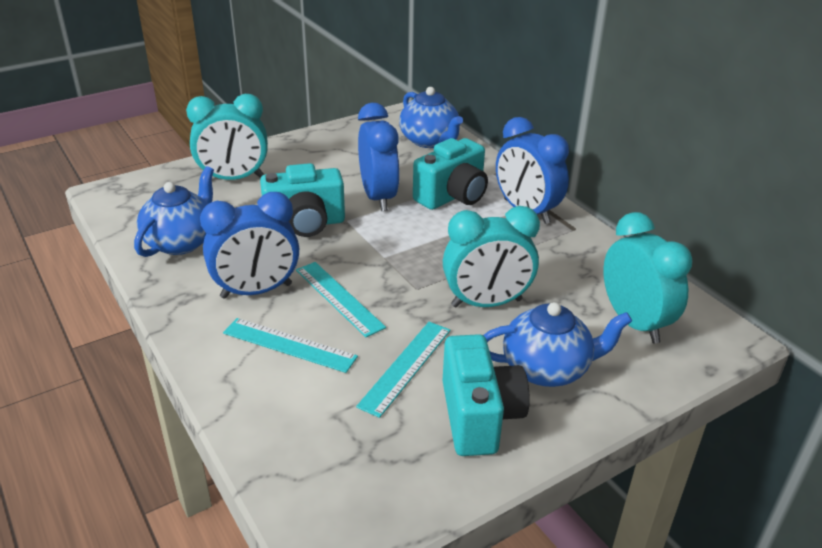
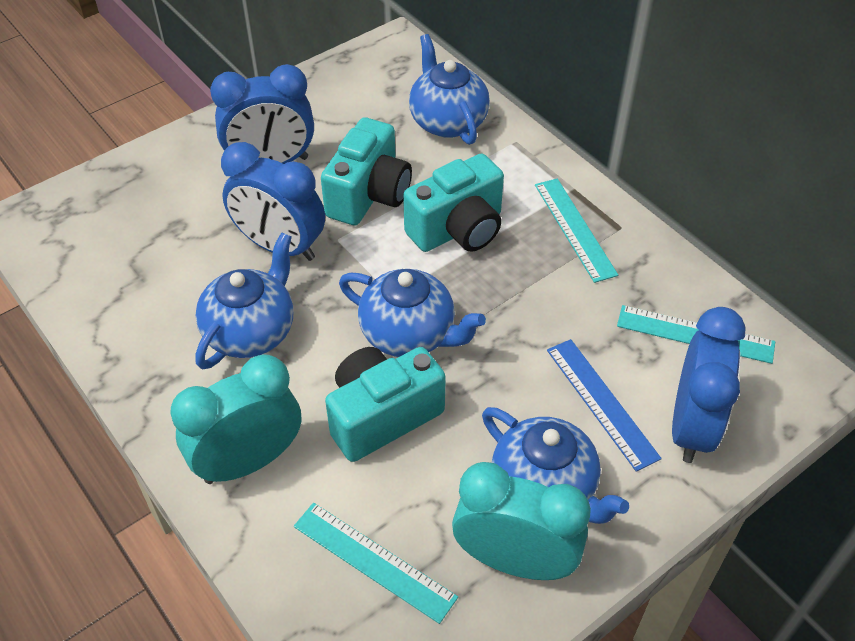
blue ruler: none = 0 -> [547,339,662,472] = 1
blue teapot: [134,166,214,257] [399,87,463,148] [483,302,632,387] = 3 -> [195,232,294,370] [339,269,486,357] [409,34,490,145] [482,407,629,524] = 4
turquoise clock: [186,94,268,180] [443,206,540,308] [603,212,692,344] = 3 -> [170,354,301,484] [452,462,591,580] = 2

